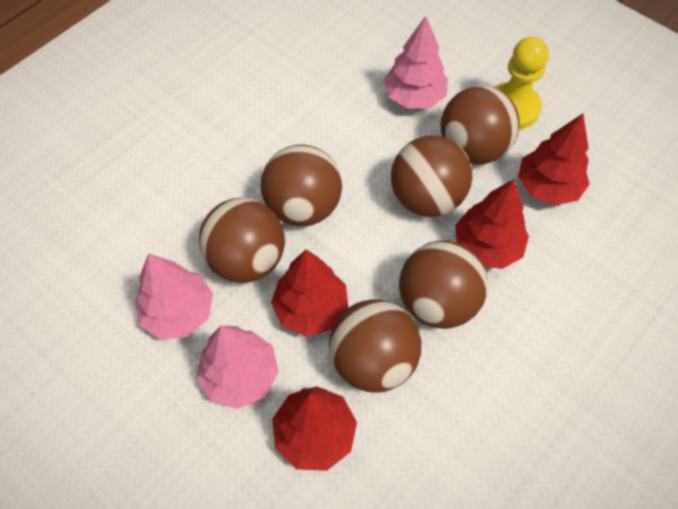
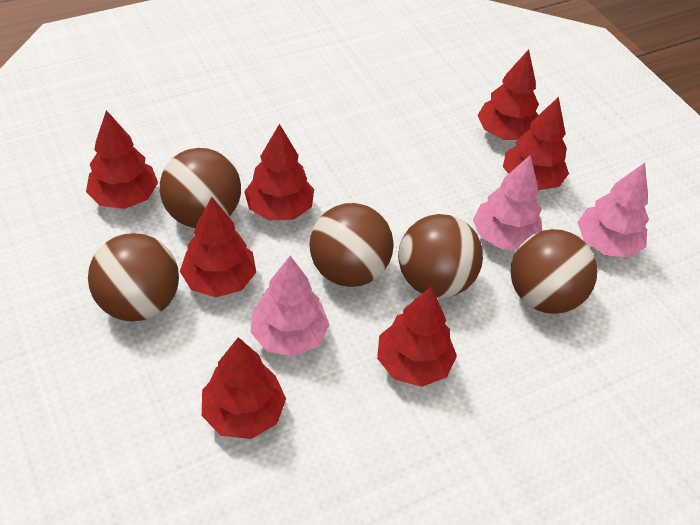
brown ball: [199,198,285,283] [261,144,342,226] [329,299,421,392] [391,135,472,217] [399,240,488,329] [440,86,520,164] = 6 -> [88,233,179,321] [160,148,241,228] [310,203,393,287] [398,214,483,298] [511,229,597,314] = 5
red tree: [271,250,348,337] [272,386,357,471] [455,179,529,269] [518,114,589,205] = 4 -> [86,110,158,209] [180,197,256,297] [202,337,286,439] [244,124,314,220] [377,286,457,387] [477,49,539,140] [503,96,569,190] = 7
yellow pawn: [494,36,549,129] = 1 -> none = 0

